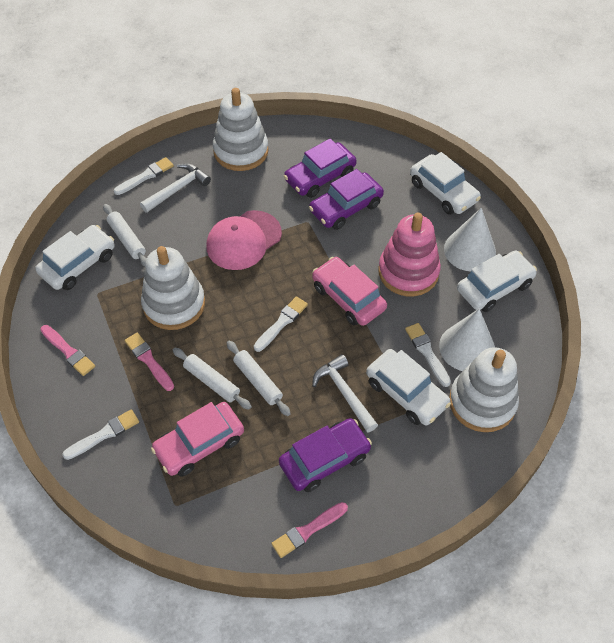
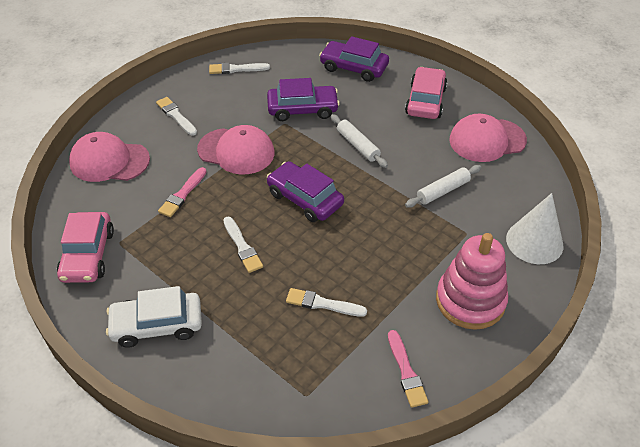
pink brush: [40,325,95,376] [125,332,174,391] [271,502,348,558] = 3 -> [158,167,206,217] [388,330,428,408] = 2
pink cap: [207,210,282,270] = 1 -> [69,132,150,182] [197,125,274,175] [449,114,527,162] = 3
white car: [35,225,115,290] [366,349,451,425] [410,152,481,215] [457,251,537,312] = 4 -> [106,286,202,348] = 1
white cone: [439,309,495,371] [444,208,496,271] = 2 -> [506,193,563,264] = 1
white hammer: [140,163,211,213] [312,354,378,433] = 2 -> none = 0
white rolling pin: [103,204,147,267] [173,348,252,410] [226,340,291,416] = 3 -> [331,114,388,168] [405,165,481,208] = 2
white stacking toy: [141,246,205,330] [213,88,269,171] [449,347,519,432] = 3 -> none = 0

